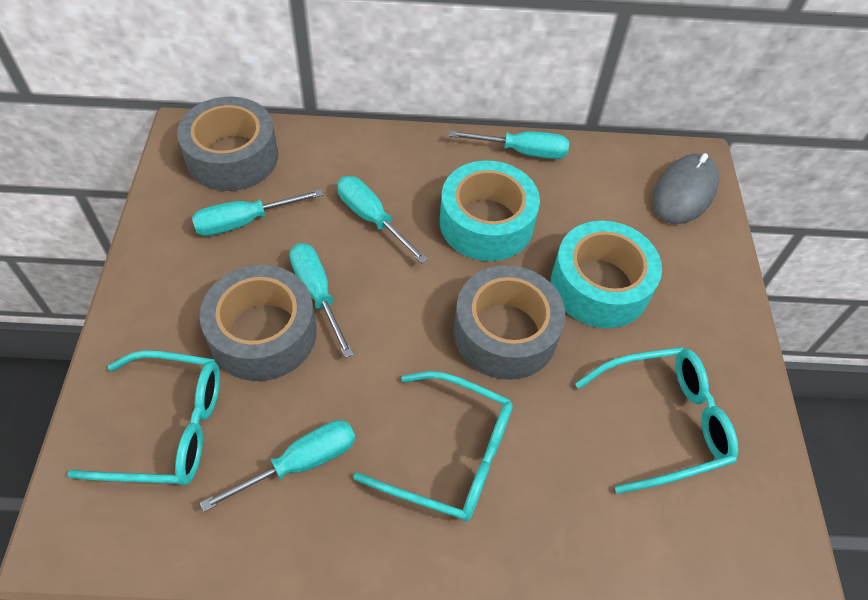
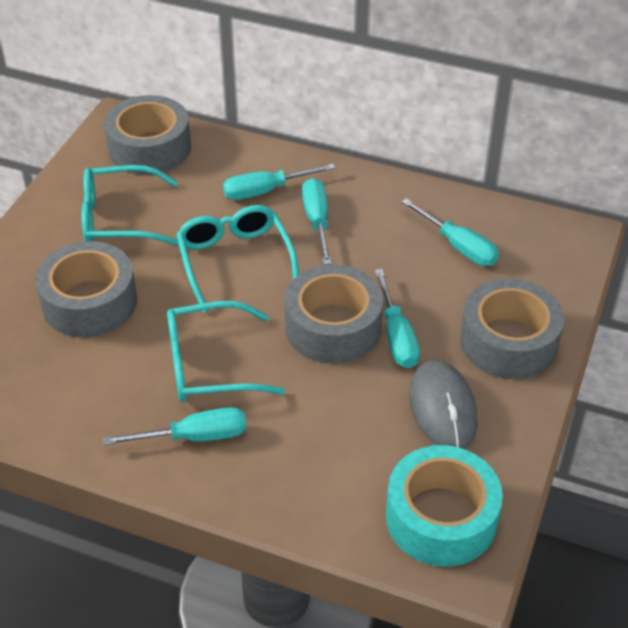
grey tape: [177,96,278,191] [199,265,317,381] [454,265,566,380] = 3 -> [35,241,137,338] [104,95,191,175] [284,265,383,364] [460,279,564,379] = 4
turquoise tape: [440,160,540,261] [551,221,662,328] = 2 -> [386,445,503,566] = 1

